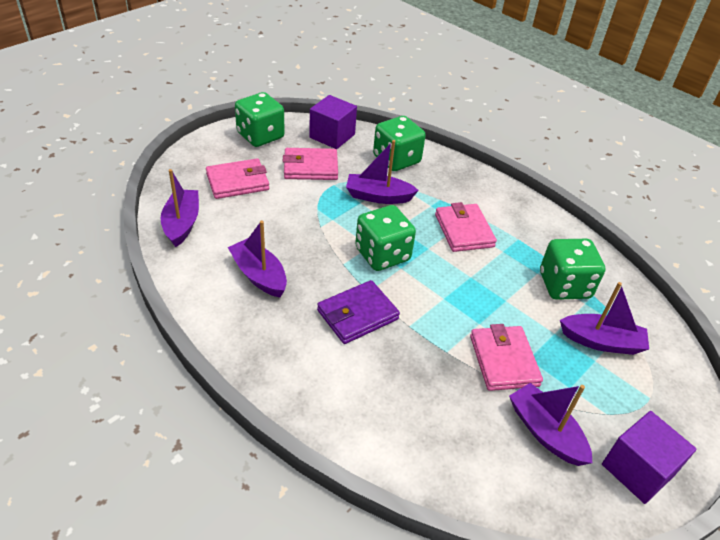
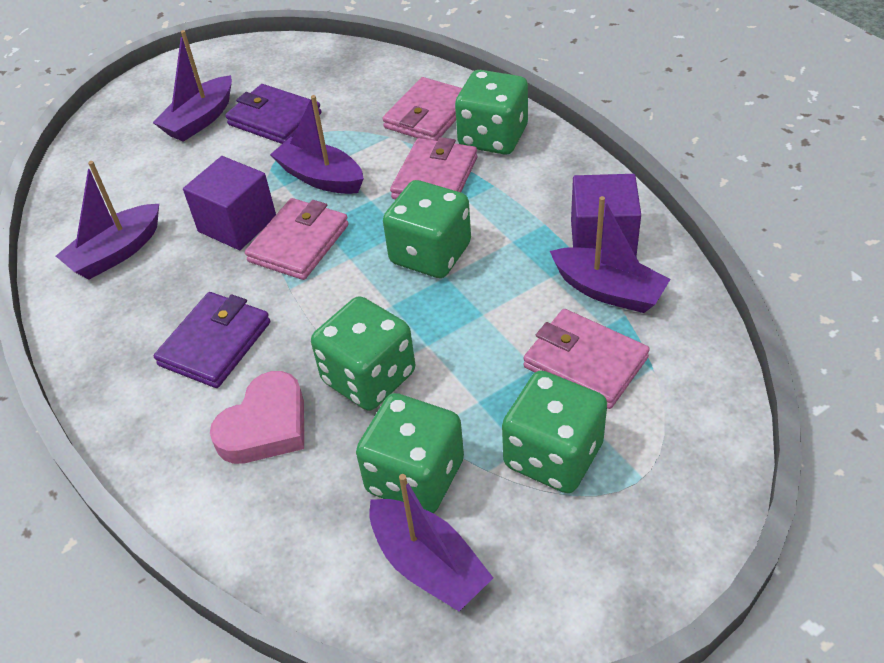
green dice: [235,92,285,147] [355,205,416,271] [373,116,426,171] [540,239,606,300] = 4 -> [311,296,415,411] [356,393,464,513] [383,180,471,278] [455,70,528,155] [502,371,607,493] = 5
pink heart: none = 0 -> [210,371,304,464] = 1
purple wallet: [317,280,400,344] = 1 -> [154,292,270,388] [225,84,322,144] = 2

